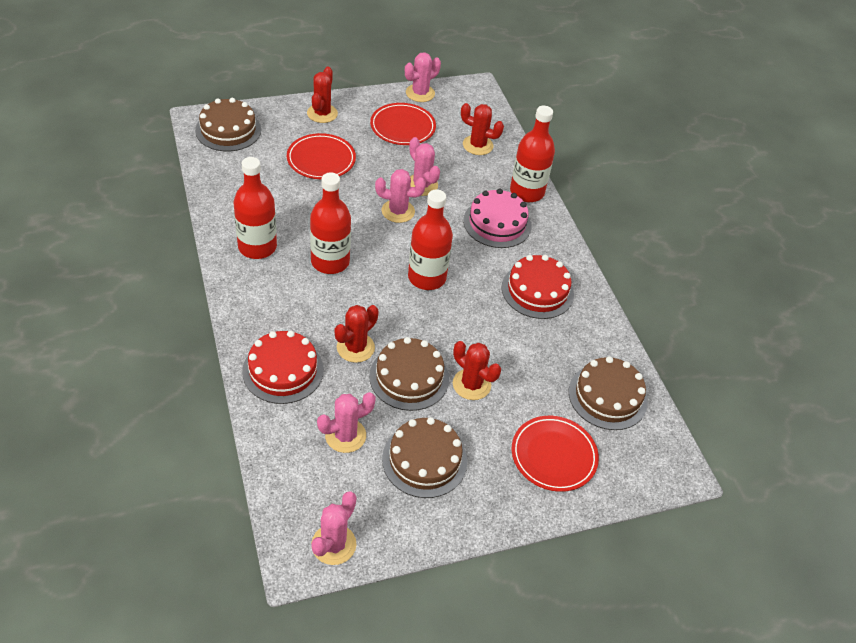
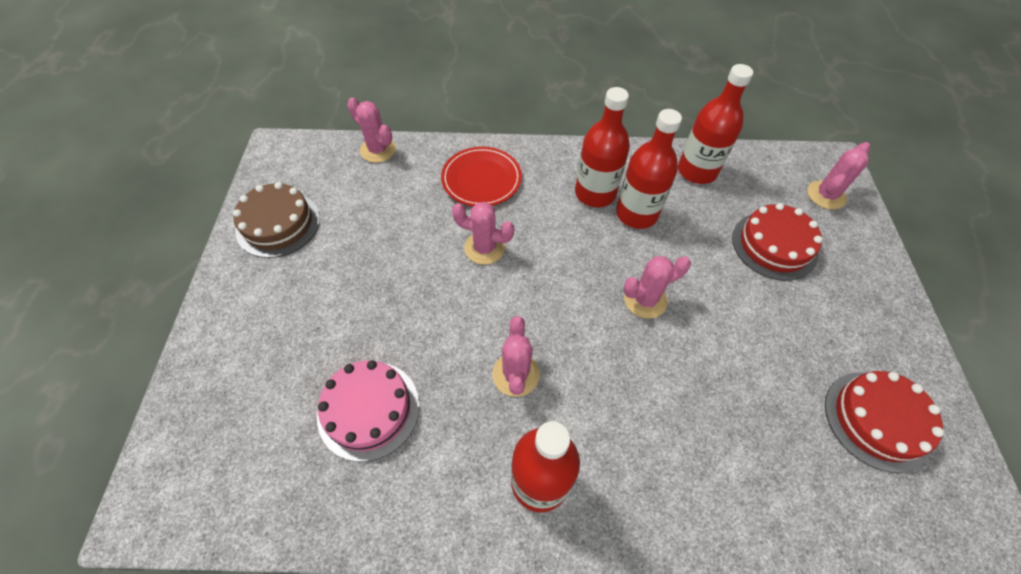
brown cake: [195,98,261,151] [369,337,449,411] [382,417,467,498] [569,356,648,430] = 4 -> [233,182,320,258] = 1
red cactus: [307,67,338,123] [335,305,379,363] [453,341,501,400] [461,103,504,155] = 4 -> none = 0
red plate: [287,133,356,179] [370,103,436,145] [512,416,599,492] = 3 -> [441,147,522,207] = 1

